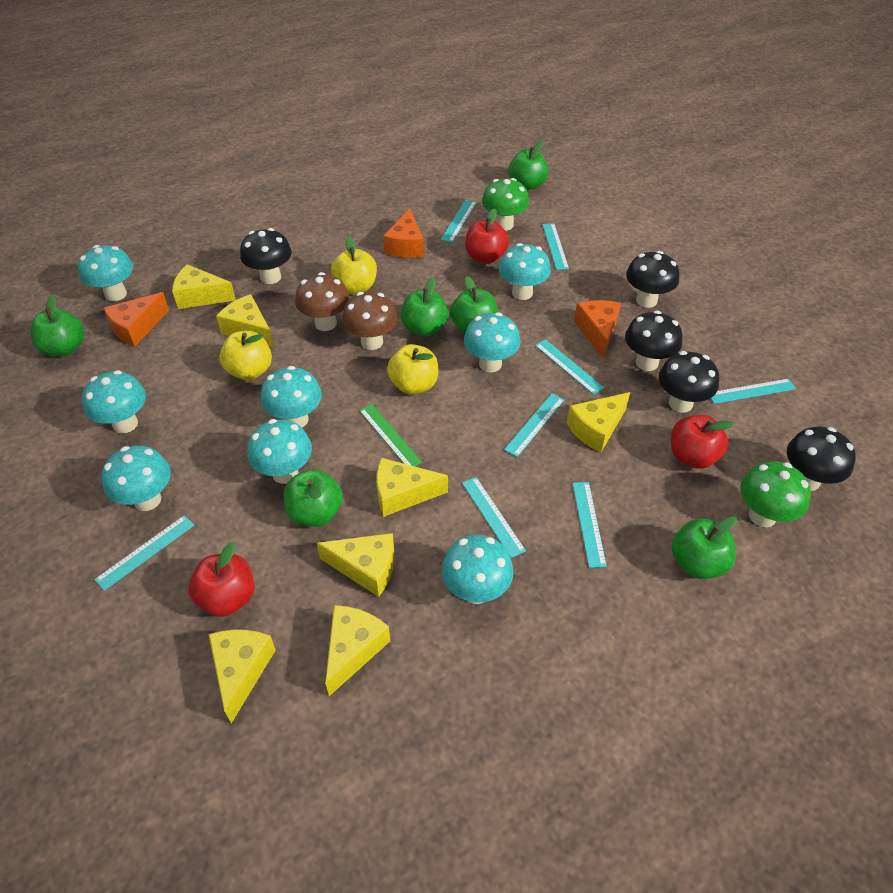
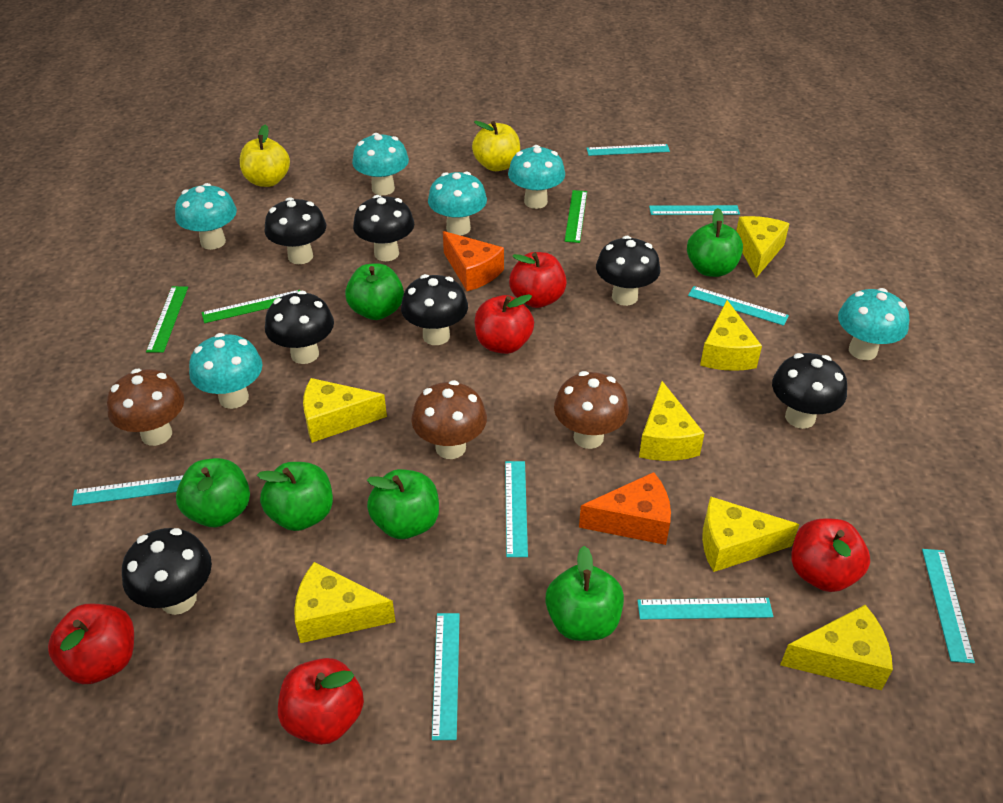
black mushroom: [240,228,292,284] [625,311,682,371] [626,251,679,308] [659,351,719,413] [787,426,856,491] = 5 -> [122,528,212,615] [264,197,326,264] [265,291,334,364] [353,195,414,261] [401,274,468,345] [596,236,660,306] [772,353,847,429] = 7
brown mushroom: [295,272,349,331] [342,292,398,350] = 2 -> [107,369,184,446] [411,380,487,459] [554,371,629,449] = 3
green mushroom: [482,178,529,231] [740,461,811,527] = 2 -> none = 0
green ruler: [359,404,422,466] = 1 -> [146,286,188,353] [201,290,300,323] [565,190,587,243] = 3
orange cheese: [103,292,169,347] [383,209,424,258] [574,300,621,358] = 3 -> [443,231,504,291] [579,472,671,545] = 2
red apple: [188,542,255,617] [465,208,509,264] [671,415,734,469] = 3 -> [48,603,134,684] [278,658,364,745] [475,294,534,354] [509,252,567,308] [791,518,870,592] = 5
turquoise mushroom: [78,245,133,301] [82,370,146,433] [102,446,171,511] [247,419,312,484] [261,366,322,427] [441,535,514,604] [464,312,520,372] [499,243,551,300] = 8 -> [175,183,237,250] [189,333,263,409] [352,133,409,195] [428,171,487,236] [508,145,565,209] [838,288,909,360] = 6
yellow apple: [219,331,272,380] [331,237,377,294] [387,344,438,395] = 3 -> [240,125,290,187] [472,121,520,171] = 2

